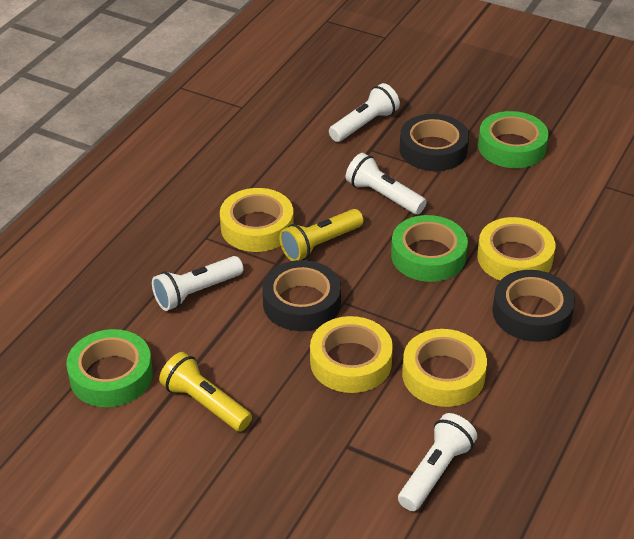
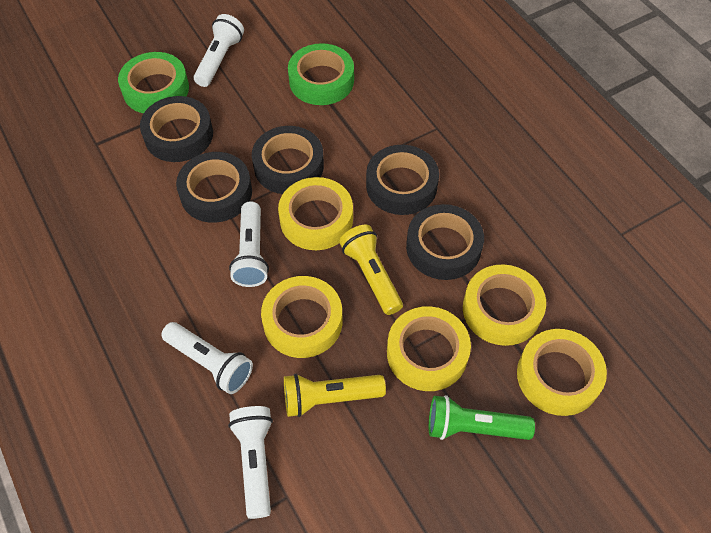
black tape: [262,260,341,331] [399,114,469,171] [492,270,575,342] = 3 -> [140,96,213,162] [176,152,252,223] [252,126,324,194] [366,145,439,215] [406,204,484,280] = 5
green flashlight: none = 0 -> [429,395,535,440] = 1
green tape: [66,329,153,407] [391,215,468,282] [478,111,549,168] = 3 -> [118,52,189,113] [288,43,354,105] = 2
yellow tape: [220,188,294,252] [310,316,393,393] [402,329,487,407] [477,217,555,280] = 4 -> [261,276,343,358] [278,177,353,250] [387,306,471,391] [463,265,546,346] [517,329,607,416] = 5

